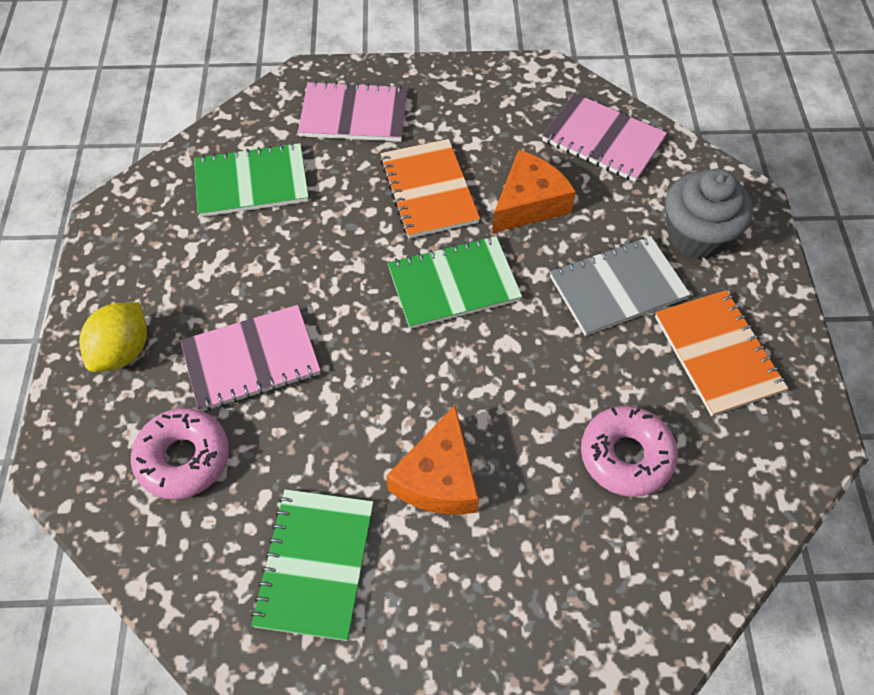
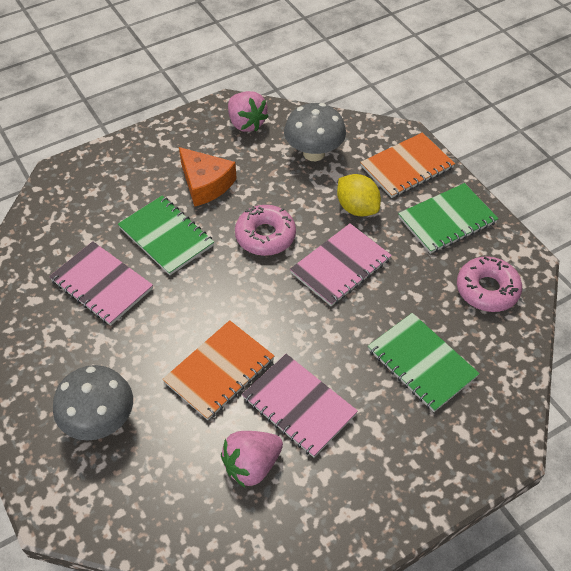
grey cupcake: [665,168,753,259] = 1 -> none = 0
grey mushroom: none = 0 -> [53,365,133,441] [284,103,346,161] = 2
grey notebook: [550,236,691,336] = 1 -> none = 0
orange cheese: [386,405,479,515] [492,150,576,233] = 2 -> [179,147,237,207] = 1
pink strawberry: none = 0 -> [221,431,283,487] [228,91,269,132] = 2

